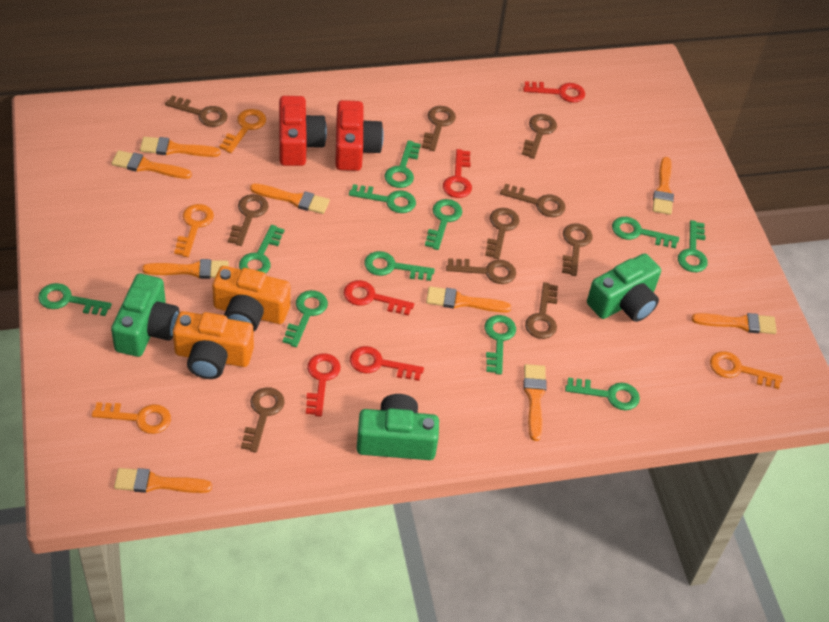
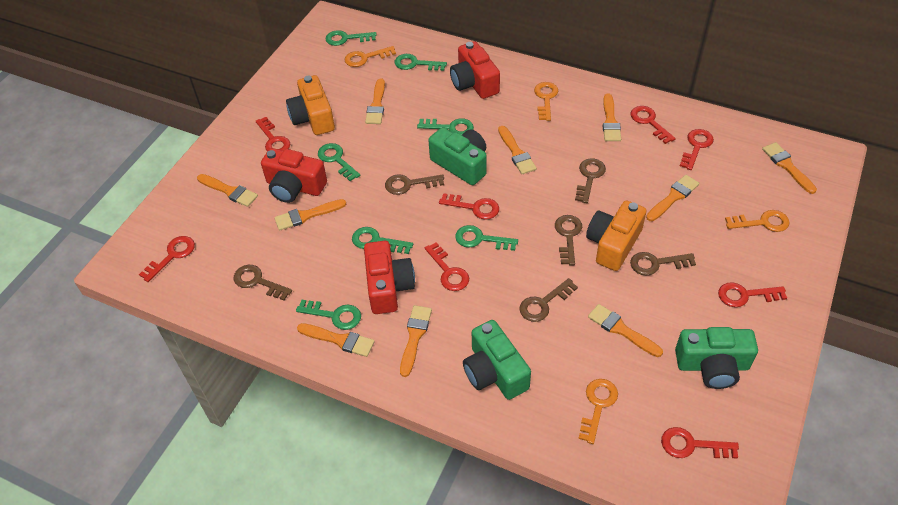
brown key: [165,95,227,127] [228,194,269,246] [241,387,285,453] [422,106,456,151] [446,258,516,284] [485,208,520,259] [500,184,566,217] [522,114,557,159] [525,282,558,339] [562,223,593,276] = 10 -> [233,265,292,301] [385,174,444,195] [519,278,578,322] [555,215,582,265] [575,158,606,203] [630,252,696,276] = 6
green key: [38,283,112,316] [239,225,284,273] [282,290,328,347] [349,184,416,213] [364,251,435,281] [384,140,421,188] [425,199,462,250] [484,315,516,375] [565,378,640,411] [612,217,679,249] [678,220,708,272] = 11 -> [296,300,361,330] [318,143,360,181] [326,30,377,46] [352,227,413,254] [395,54,447,71] [417,118,474,135] [455,225,518,251] = 7
orange brush: [111,150,192,179] [114,468,212,493] [140,137,221,157] [142,259,229,279] [250,184,330,214] [426,286,511,313] [524,364,547,441] [653,157,674,215] [692,313,777,334] = 9 -> [197,174,258,207] [274,199,346,231] [297,323,375,357] [365,78,385,124] [400,305,432,377] [498,126,537,174] [588,304,663,357] [603,94,621,141] [646,175,699,221] [762,142,817,194] = 10
red camera: [279,96,327,166] [335,100,384,171] = 2 -> [261,148,327,203] [364,241,415,314] [450,41,500,99] = 3
red key: [306,353,341,417] [344,280,414,316] [350,346,424,381] [443,149,472,198] [523,81,585,103] = 5 -> [139,236,195,282] [256,117,290,151] [425,242,469,291] [439,193,499,220] [631,106,676,144] [661,427,739,459] [680,129,714,170] [718,282,787,307] = 8

